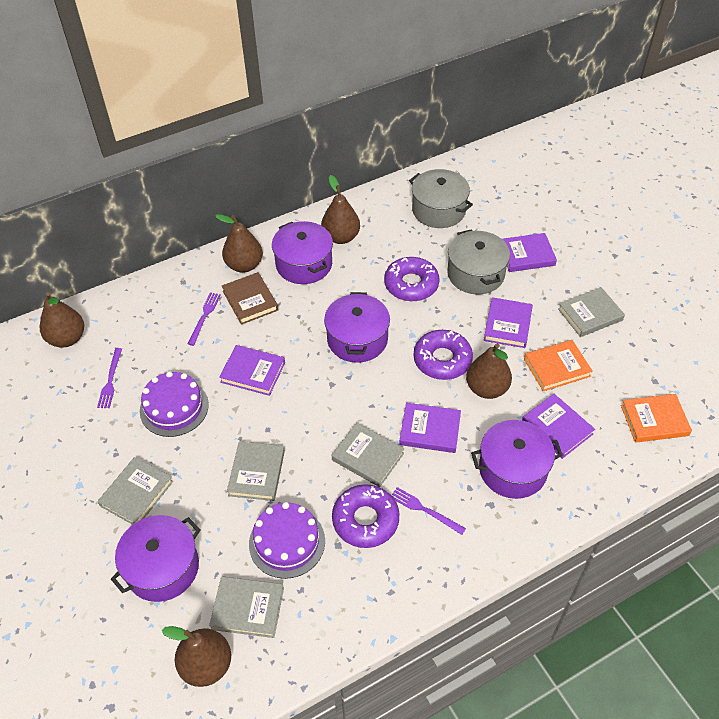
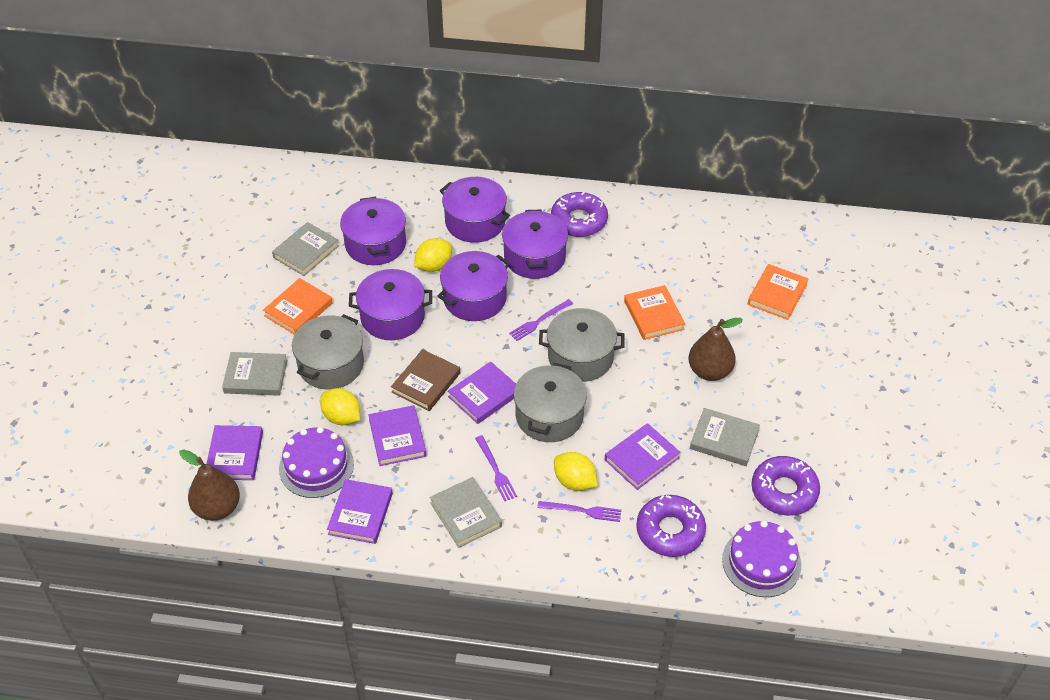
brown pear: [40,292,84,347] [162,626,231,687] [215,214,263,273] [321,175,360,244] [466,343,512,399] = 5 -> [179,449,240,521] [688,318,743,381] = 2
grey book: [97,457,173,525] [209,576,284,638] [227,441,285,501] [332,423,404,487] [558,287,625,337] = 5 -> [222,352,287,396] [272,222,339,276] [430,477,502,548] [690,408,760,466] = 4
grey pot: [409,169,473,228] [447,230,510,294] = 2 -> [292,314,364,389] [514,363,587,442] [539,308,625,382] = 3
orange book: [524,340,593,391] [621,394,692,443] = 2 -> [263,278,333,334] [624,285,685,340] [748,264,808,320] = 3
purple pot: [111,515,200,602] [272,221,333,284] [324,292,390,363] [471,420,563,499] = 4 -> [340,197,406,265] [349,269,432,340] [438,251,510,321] [440,177,510,243] [502,210,568,279] = 5
yellow lemon: none = 0 -> [320,388,360,425] [414,238,452,272] [554,452,597,491] = 3

